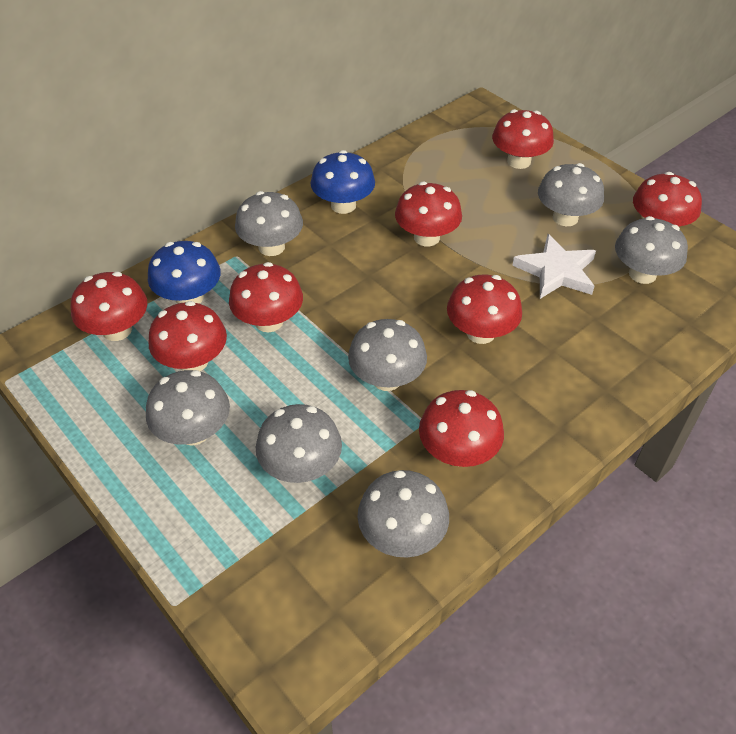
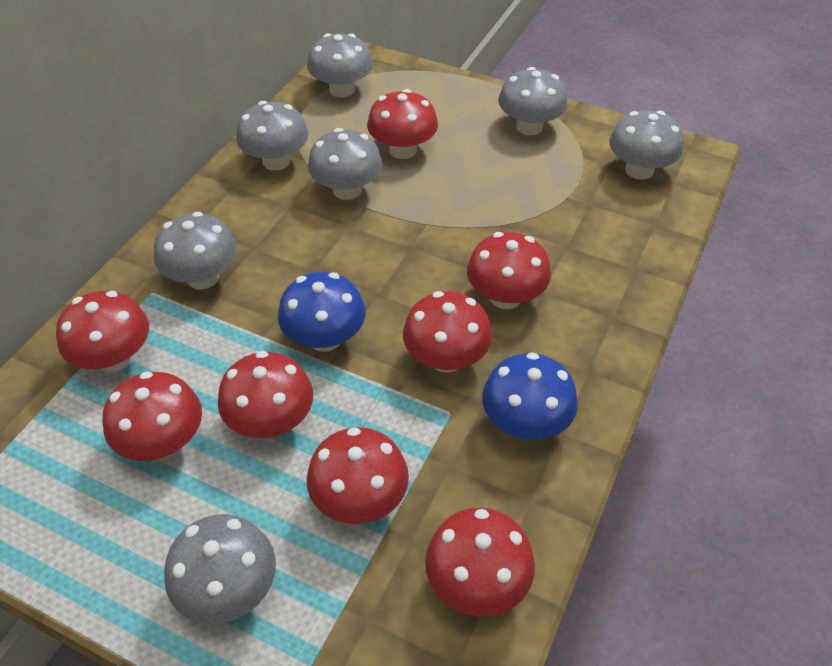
white star: [512,234,596,299] = 1 -> none = 0

